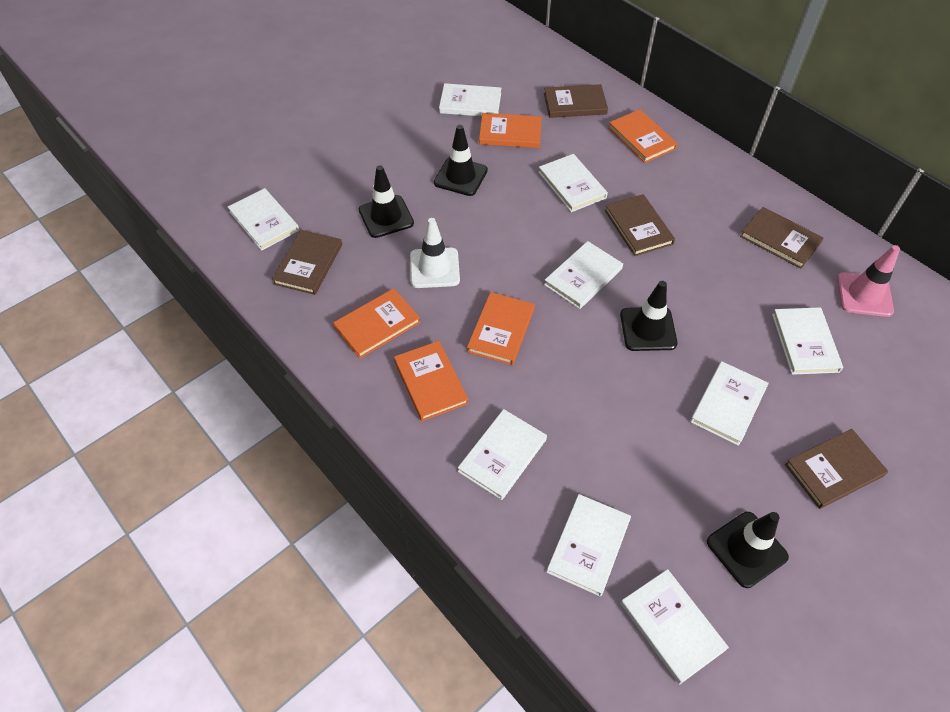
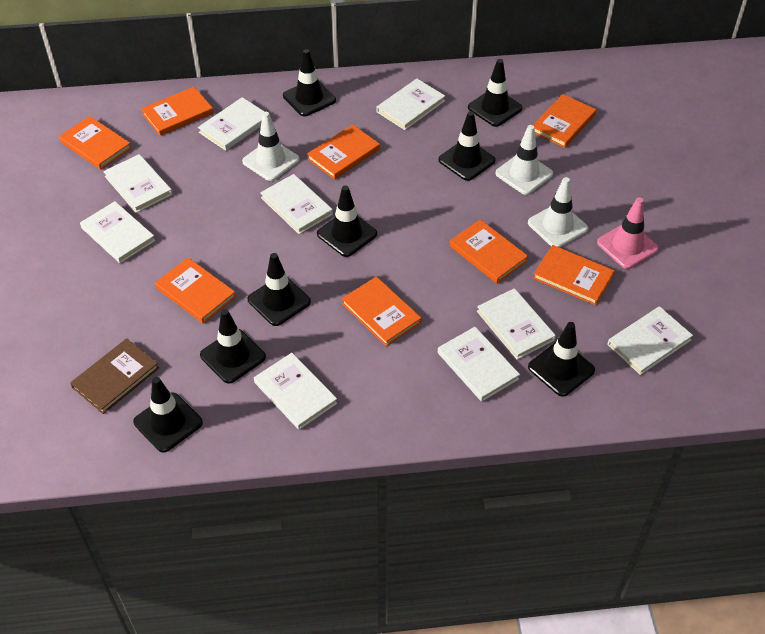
black traffic cone: [359,165,414,238] [434,125,488,196] [620,281,678,351] [707,512,789,588] = 4 -> [133,377,203,453] [200,309,266,384] [248,253,311,326] [283,49,336,116] [317,185,377,257] [438,111,496,181] [468,59,523,127] [528,322,595,397] = 8
brown book: [272,230,342,295] [544,84,608,118] [605,194,675,256] [740,207,824,269] [785,429,888,509] = 5 -> [70,338,159,414] = 1
orange book: [333,288,421,359] [394,341,469,421] [467,292,535,365] [479,113,542,148] [608,109,678,163] = 5 -> [59,116,131,170] [141,87,213,136] [155,258,236,323] [307,124,380,180] [342,276,422,346] [449,219,528,283] [533,94,596,148] [533,245,615,305] = 8
white traffic cone: [410,218,460,288] = 1 -> [242,112,300,181] [495,125,553,195] [528,177,588,247] = 3

